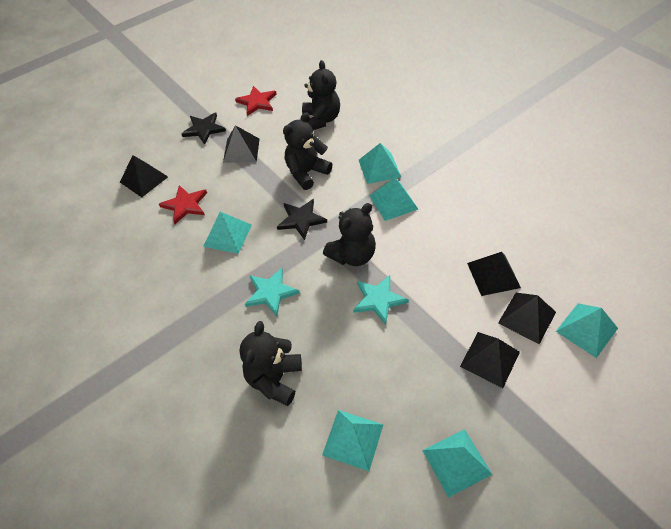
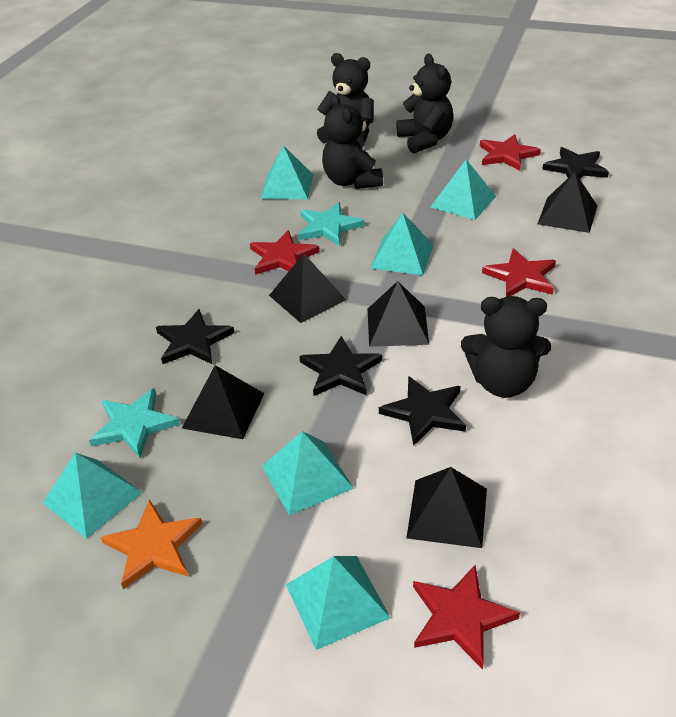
black star: [182,113,226,145] [277,199,327,240] = 2 -> [156,309,234,364] [299,336,382,396] [379,376,466,446] [542,147,609,179] = 4
orange star: none = 0 -> [100,499,202,589] = 1
red star: [159,185,207,224] [235,86,277,116] = 2 -> [250,230,320,275] [413,565,520,670] [480,134,541,171] [482,248,556,297] = 4

